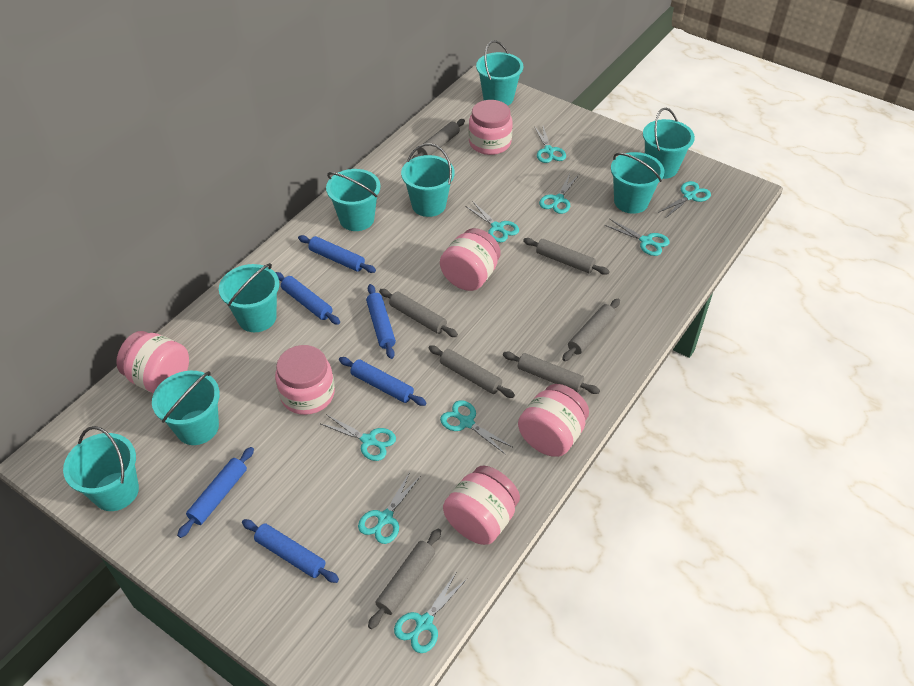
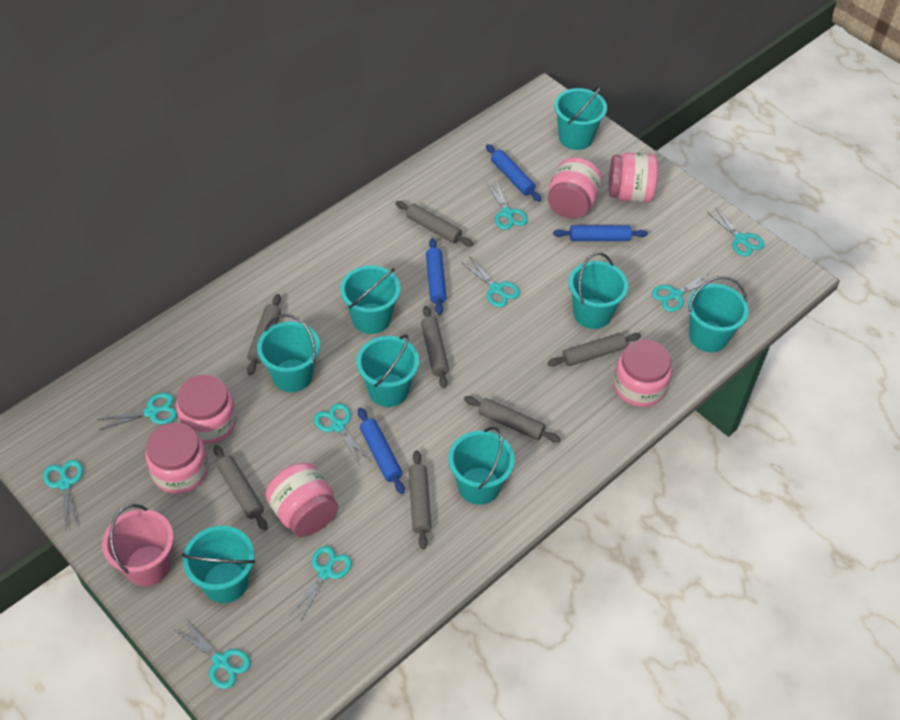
blue rolling pin: [177,447,254,538] [242,519,339,583] [275,272,340,325] [298,235,376,273] [339,357,427,406] [366,284,396,359] = 6 -> [358,408,405,494] [426,238,447,315] [486,144,541,202] [553,225,648,241] = 4
pink bucket: none = 0 -> [102,504,174,586] = 1

